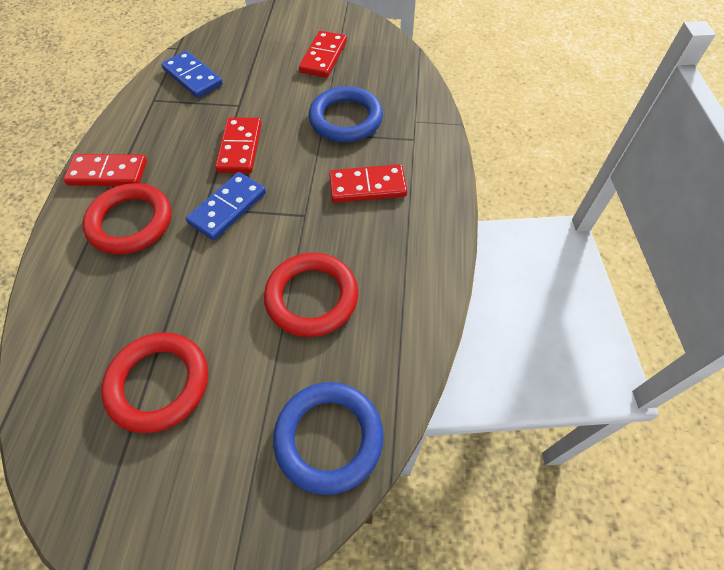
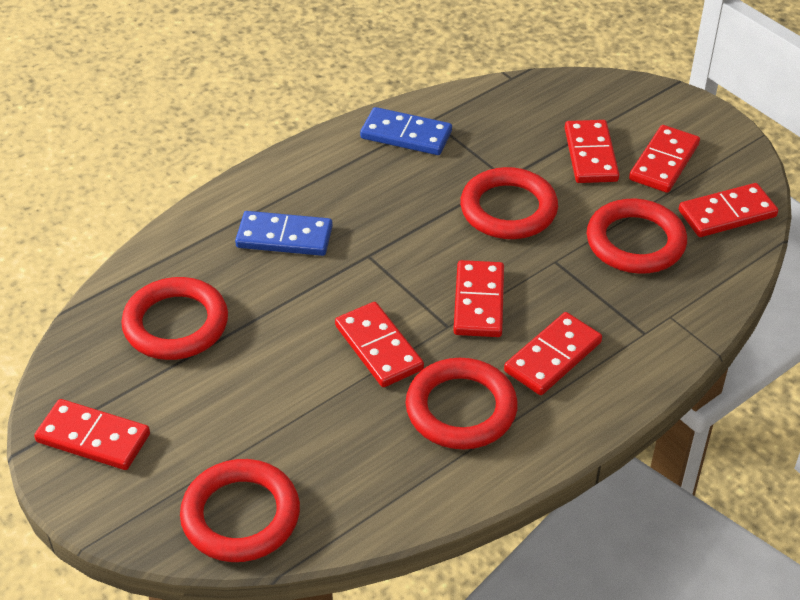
blue ring: [273,382,384,495] [309,86,383,142] = 2 -> none = 0
red domino: [63,154,147,186] [215,117,262,173] [299,31,347,78] [329,164,407,203] = 4 -> [34,399,150,470] [335,302,424,387] [453,260,504,337] [504,312,602,395] [565,120,619,183] [629,125,700,193] [679,183,778,237] = 7
red ring: [82,183,171,255] [101,332,208,433] [264,253,358,337] = 3 -> [121,277,228,360] [180,459,300,562] [406,358,518,449] [460,167,558,239] [587,199,687,274] = 5

